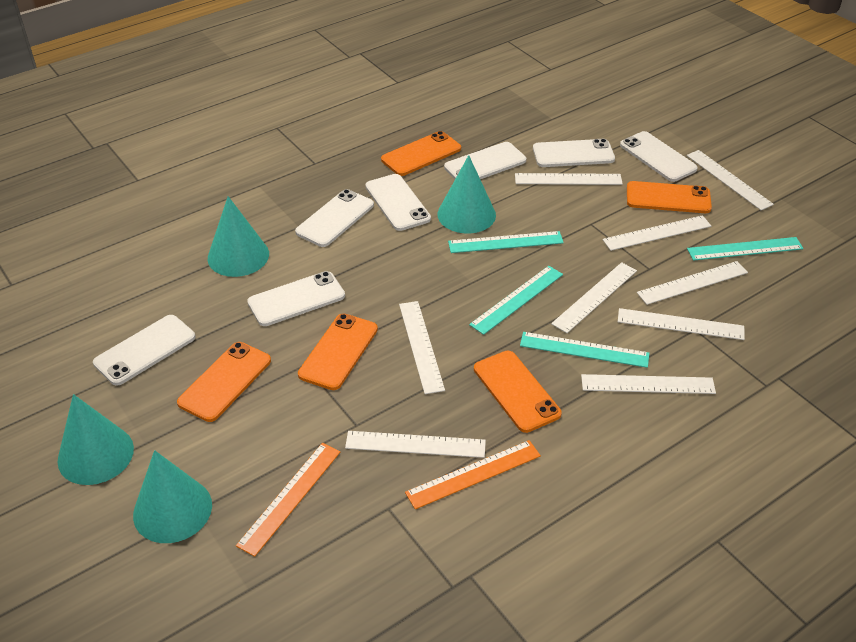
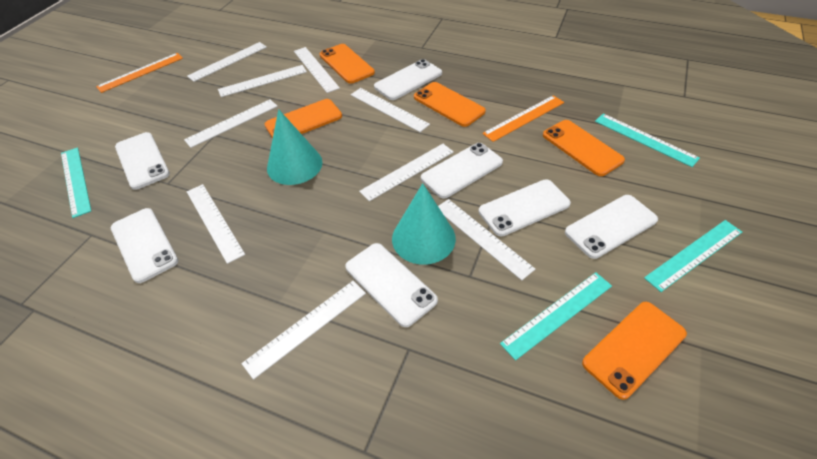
turquoise cone: [58,394,134,485] [133,450,212,543] [208,196,269,277] [438,155,496,233] = 4 -> [267,109,323,185] [392,183,456,265] = 2

